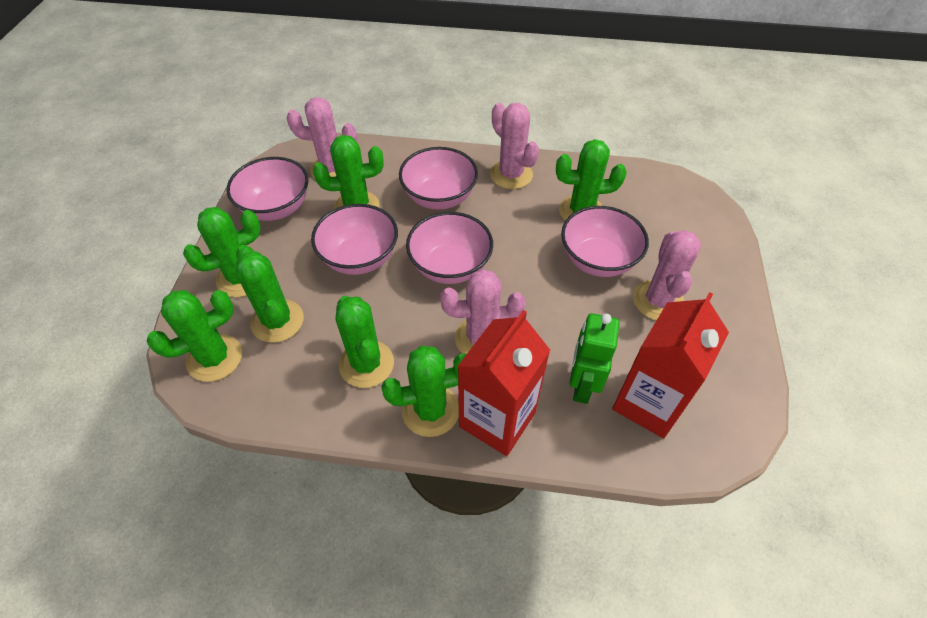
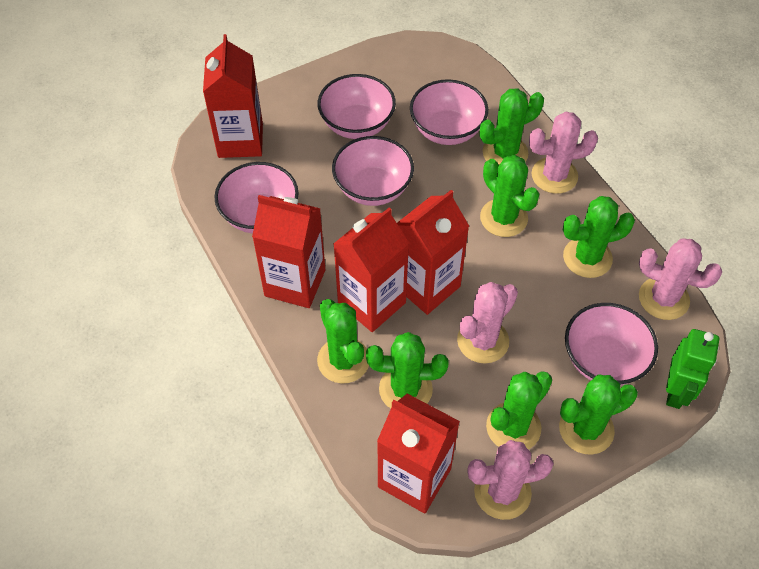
red carton: [457,310,550,456] [612,292,729,438] = 2 -> [203,34,263,158] [252,195,325,308] [334,207,409,332] [377,394,460,514] [397,190,469,315] = 5

